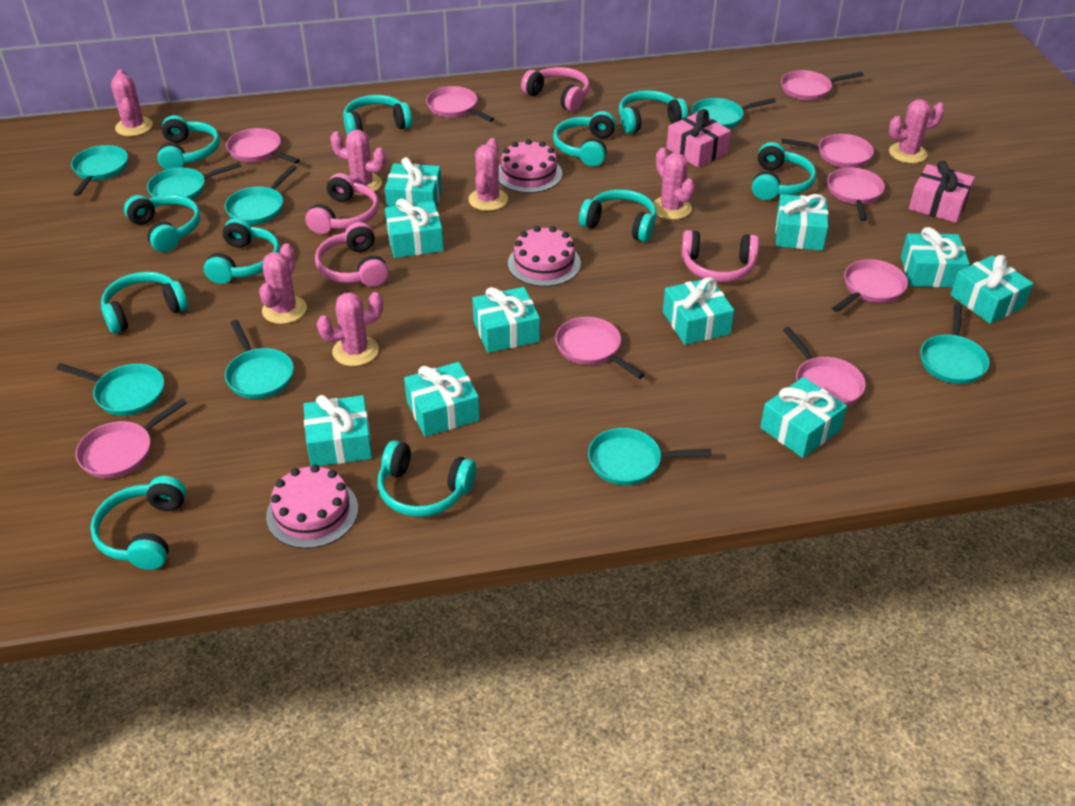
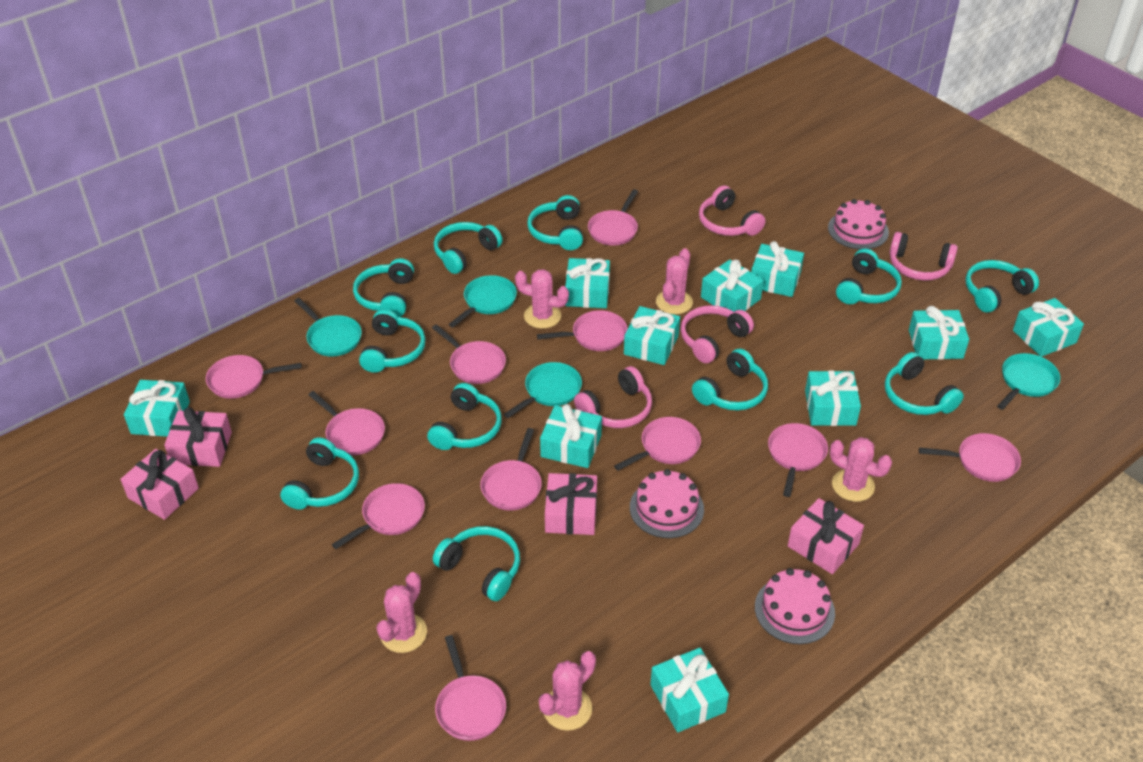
pink cactus: [111,69,153,136] [259,243,307,324] [317,292,383,366] [330,130,386,195] [468,138,508,211] [653,148,695,220] [889,99,945,163] = 7 -> [376,572,427,653] [515,269,569,329] [539,651,596,731] [656,248,693,314] [830,437,892,502] = 5
pink gift: [667,109,731,168] [909,161,975,223] = 2 -> [120,449,199,520] [164,407,232,467] [545,473,597,535] [788,498,864,574] = 4
pink pan: [75,398,187,478] [226,128,300,164] [426,86,494,122] [555,317,645,379] [781,70,864,101] [782,134,874,168] [783,327,866,406] [827,168,885,221] [832,259,908,312] = 9 -> [206,355,302,399] [308,391,385,455] [332,483,425,549] [432,324,506,384] [435,635,506,741] [480,428,542,510] [537,310,627,351] [588,189,638,246] [614,417,701,471] [768,423,828,497] [919,433,1021,482] = 11
turquoise pan: [56,363,164,416] [71,145,128,196] [147,162,241,200] [225,165,297,225] [225,320,294,399] [588,428,712,485] [691,98,776,129] [920,303,990,384] = 8 -> [295,298,362,357] [449,275,517,328] [504,362,582,418] [997,353,1060,410] = 4

